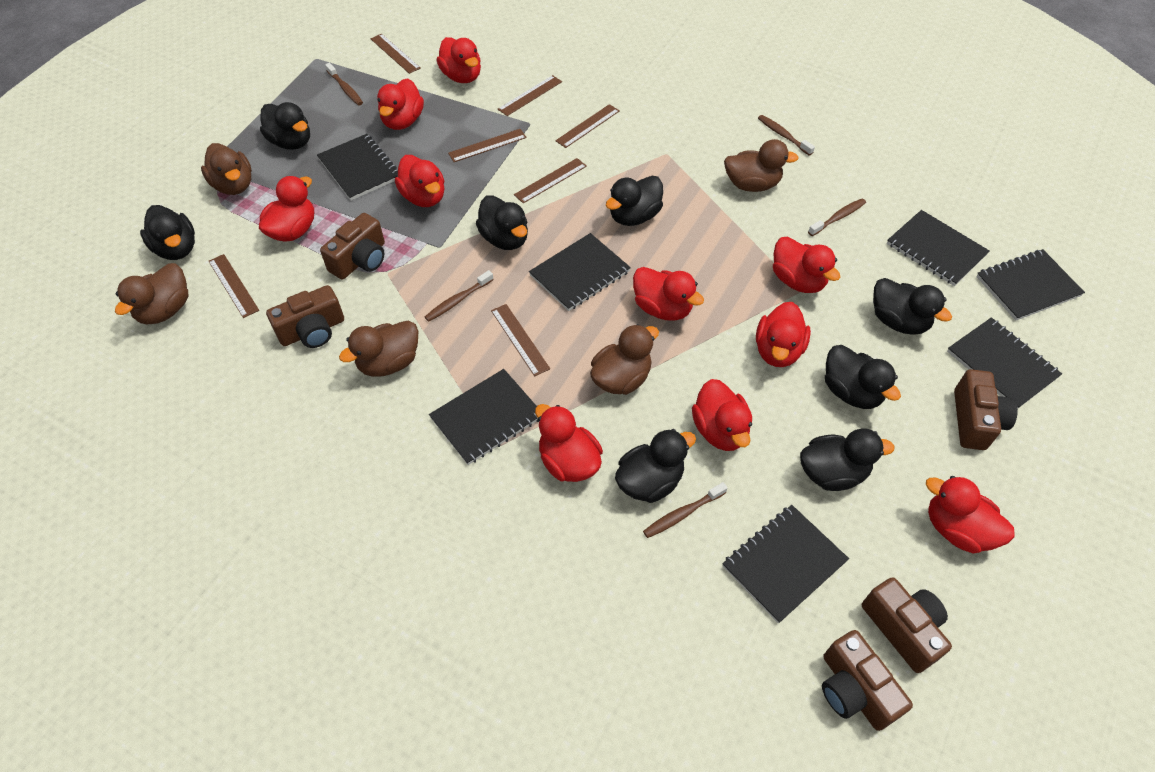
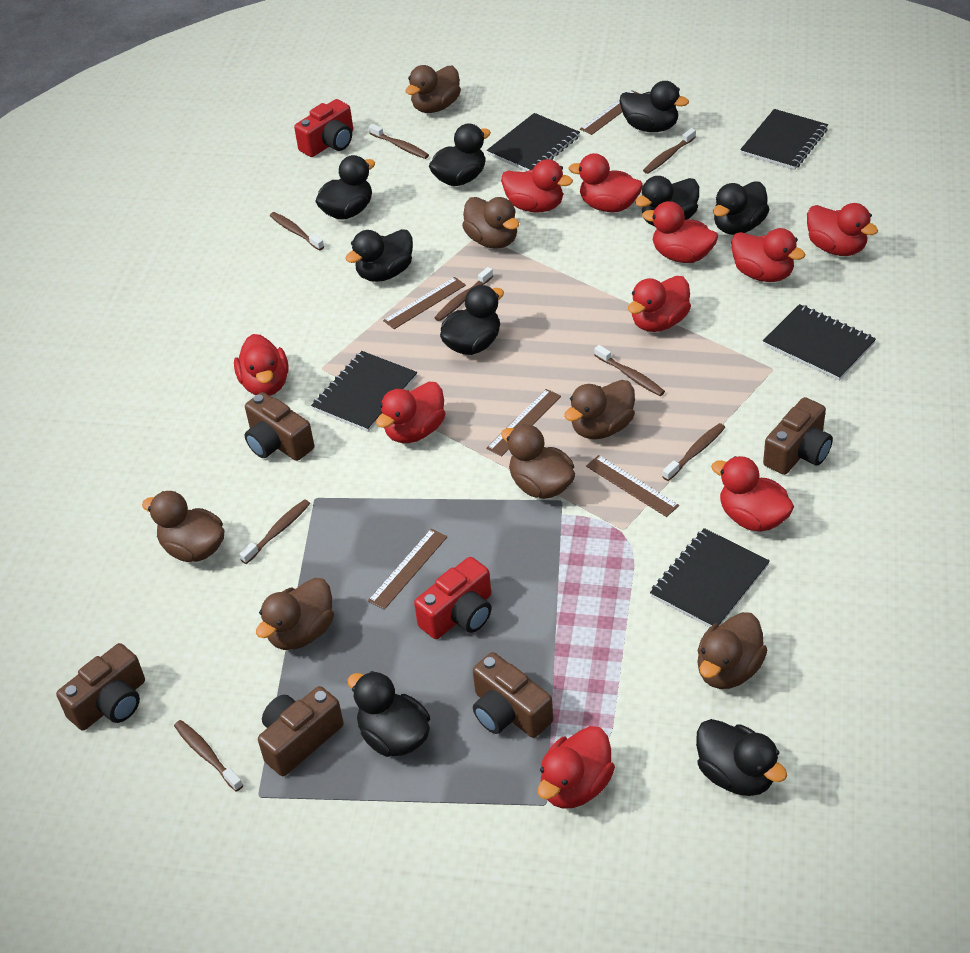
black duck: [140,205,195,260] [260,102,310,150] [476,195,528,250] [606,176,663,226] [615,429,696,503] [800,428,894,491] [825,345,901,409] [873,278,952,335] = 8 -> [315,155,375,220] [345,229,413,282] [348,671,430,757] [429,124,491,186] [440,285,504,355] [619,81,689,132] [635,176,699,227] [696,719,787,796] [713,182,770,235] = 9
black notebook: [317,134,398,200] [429,369,539,465] [529,233,631,311] [722,505,849,624] [887,210,989,286] [947,317,1062,408] [976,249,1085,321] = 7 -> [311,351,417,432] [487,113,580,171] [650,528,770,627] [740,109,828,170] [763,304,876,381] = 5
brown duck: [115,263,189,324] [201,143,252,195] [339,321,418,377] [590,324,659,395] [724,139,799,192] = 5 -> [142,491,224,562] [256,578,334,650] [405,65,461,113] [462,197,519,249] [501,424,575,499] [564,380,635,439] [697,612,767,689] = 7
brown ruler: [208,254,259,318] [371,34,421,74] [448,129,527,162] [491,304,550,376] [498,75,562,116] [514,158,587,203] [555,104,620,148] = 7 -> [368,529,447,610] [383,277,466,329] [486,389,561,457] [580,90,640,135] [586,455,679,517] = 5
brown toothbrush: [325,63,363,105] [425,270,494,322] [643,482,728,538] [758,115,815,156] [808,198,866,236] = 5 -> [174,720,243,792] [239,499,310,564] [270,212,324,251] [369,124,429,159] [434,267,493,321] [594,345,665,396] [643,128,696,174] [662,423,725,481] = 8
red camera: none = 0 -> [294,99,353,157] [414,557,491,639] = 2

